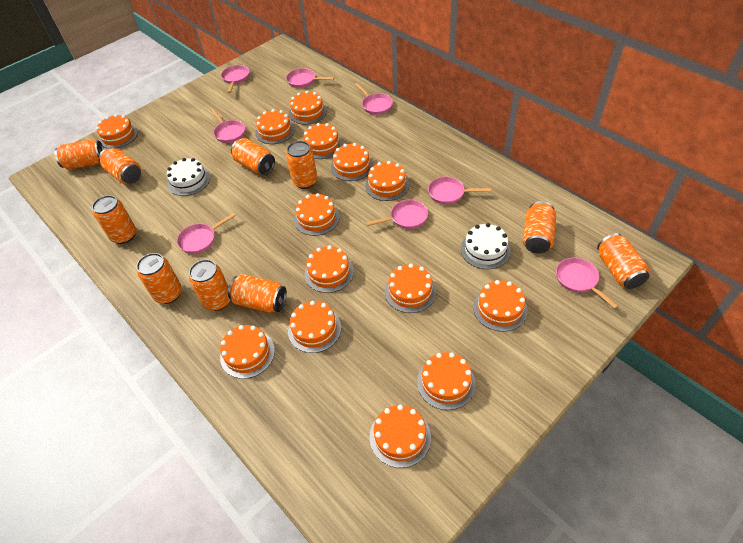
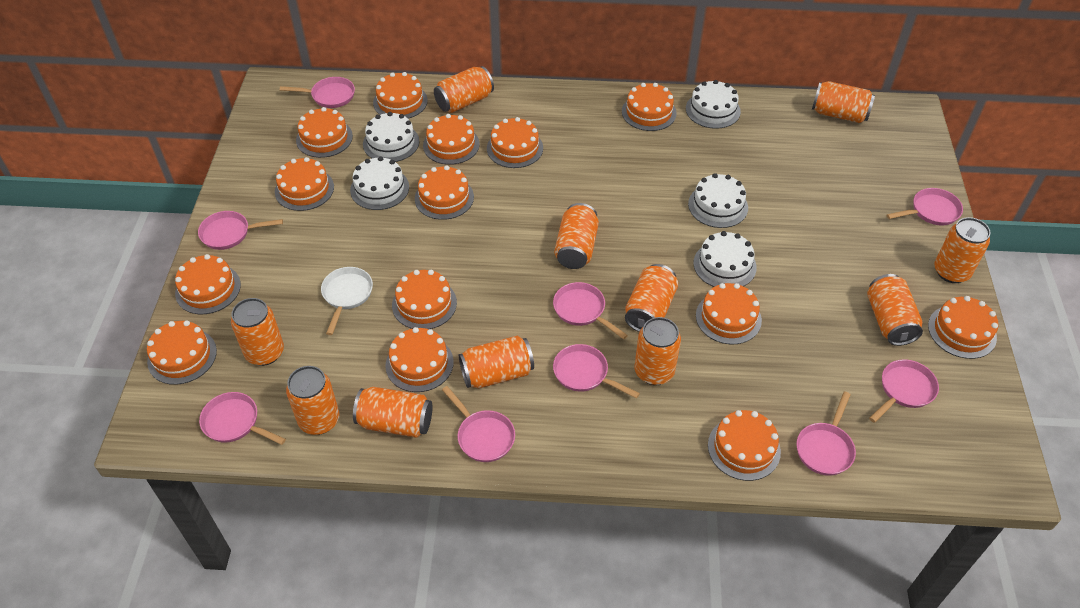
orange can: [55,140,104,170] [92,195,136,244] [99,148,141,184] [137,253,182,304] [189,259,231,311] [228,274,287,313] [231,138,275,175] [286,141,317,189] [523,201,556,254] [597,233,650,289] = 10 -> [231,298,284,366] [286,366,339,435] [353,387,432,438] [434,66,494,113] [459,336,534,388] [554,203,599,269] [625,264,678,332] [635,317,681,385] [812,81,875,123] [867,274,923,346] [934,217,991,283] = 11
pink pan: [177,213,236,254] [211,109,245,143] [221,65,249,93] [286,68,334,88] [355,83,393,115] [366,200,428,229] [428,177,491,204] [556,258,619,308] = 8 -> [198,211,283,250] [199,392,286,445] [280,77,355,108] [442,386,515,462] [553,282,628,339] [553,344,640,399] [796,391,856,476] [869,359,939,423] [887,188,963,226] = 9
white cake: [167,158,210,196] [461,223,511,269] = 2 -> [350,156,409,210] [363,112,419,162] [686,80,741,129] [688,173,748,228] [693,231,757,287] = 5
white pan: none = 0 -> [321,267,373,335] = 1

